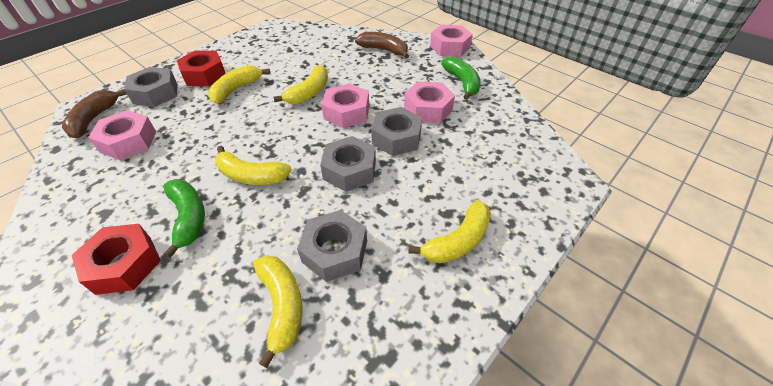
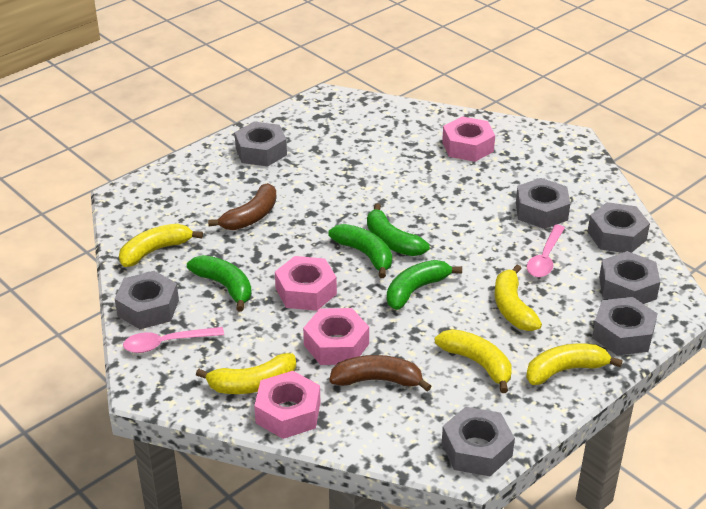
green banana: [163,180,205,258] [441,56,480,100] = 2 -> [187,255,252,311] [328,224,392,278] [367,203,430,256] [387,260,462,310] = 4
grey nut: [124,67,178,107] [297,210,367,282] [320,136,376,192] [371,107,422,156] = 4 -> [115,271,179,329] [234,122,287,167] [442,407,515,476] [516,178,570,229] [587,202,650,253] [592,297,658,355] [599,251,660,304] = 7
pink spoon: none = 0 -> [123,327,224,353] [527,224,565,277] = 2
red nut: [72,224,161,295] [177,51,226,86] = 2 -> none = 0

